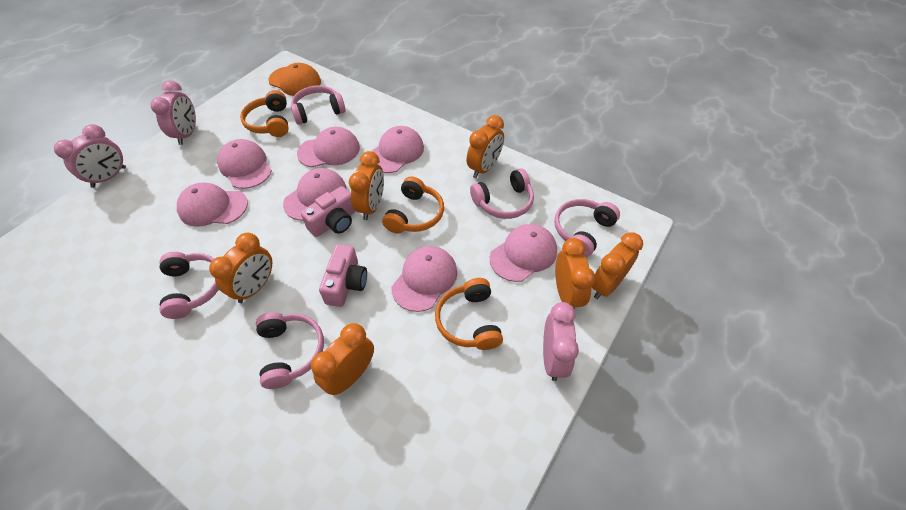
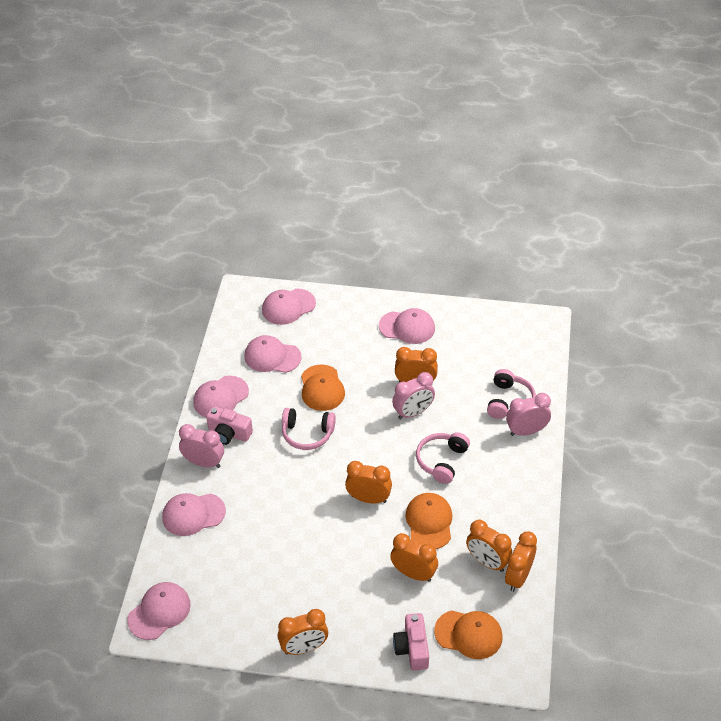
orange cap: [268,63,321,96] = 1 -> [301,365,345,411] [405,493,452,549] [434,610,503,659] = 3
orange headphones: [240,90,289,137] [382,176,444,233] [435,278,503,350] = 3 -> none = 0
pink cap: [177,182,248,227] [217,139,272,189] [283,168,347,221] [297,127,360,168] [371,126,424,173] [391,246,457,312] [490,224,557,282] = 7 -> [127,582,191,640] [162,493,226,536] [193,376,249,417] [244,335,302,373] [262,288,316,325] [379,308,435,344] = 6
pink headphones: [159,252,219,319] [256,312,324,389] [291,85,345,125] [470,169,534,219] [554,199,620,257] = 5 -> [282,408,336,450] [416,432,470,484] [487,369,536,419] = 3

